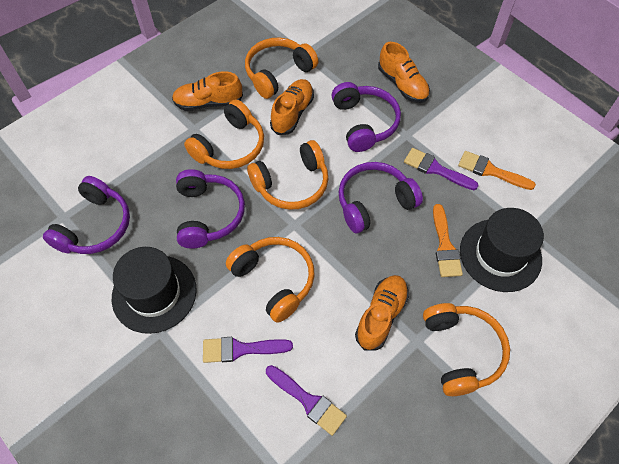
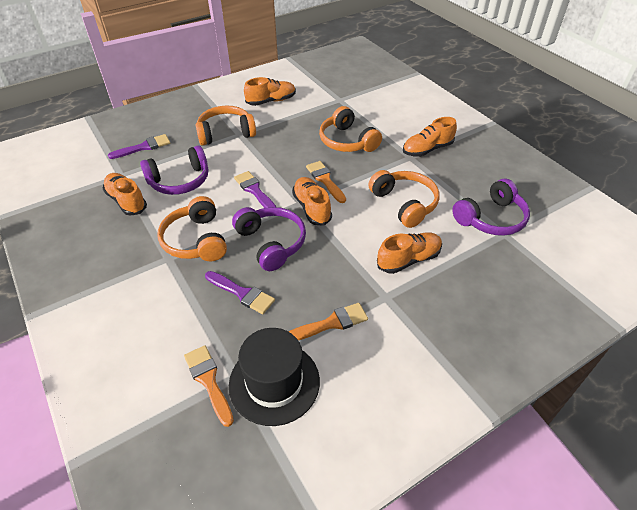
black hat: [112,247,197,334] [460,208,544,292] = 2 -> [229,328,320,426] = 1
orange brush: [433,204,463,277] [458,151,536,190] = 2 -> [184,345,234,427] [289,303,368,340] [306,161,346,203] = 3
orange headphones: [184,99,264,169] [226,237,315,323] [245,38,318,99] [247,140,328,210] [423,303,510,396] = 5 -> [157,196,227,261] [196,106,256,146] [319,106,382,152] [368,170,440,228] = 4
orange shoe: [172,71,243,111] [270,79,314,135] [355,275,409,351] [378,42,430,103] = 4 -> [102,173,147,216] [244,77,296,106] [292,177,332,226] [377,232,442,274] [403,117,457,157] = 5
purple headphones: [43,176,130,254] [176,169,245,249] [331,82,401,152] [338,162,423,233] = 4 -> [140,145,208,195] [232,207,306,271] [452,179,530,236] = 3

